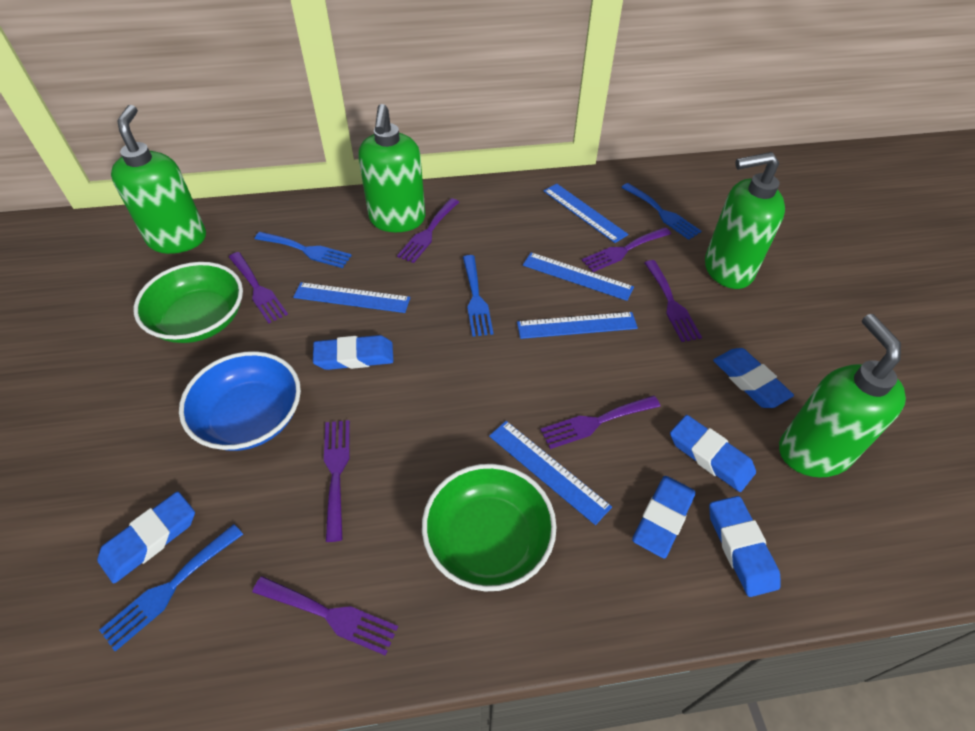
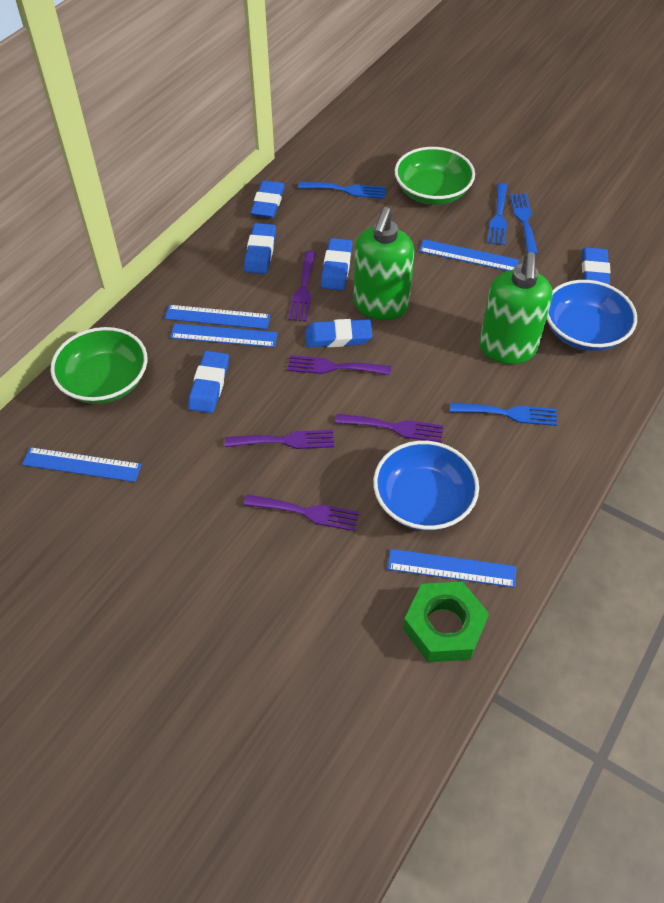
blue bowl: [179,351,301,451] = 1 -> [373,441,479,531] [547,280,637,351] = 2
green nut: none = 0 -> [403,581,489,662] = 1
green soap dispenser: [111,105,206,254] [358,104,425,232] [705,152,785,289] [779,314,906,478] = 4 -> [353,207,414,320] [479,252,553,364] = 2
purple fork: [229,252,288,323] [252,576,398,656] [324,420,350,542] [397,198,459,263] [540,396,661,449] [582,227,671,272] [644,260,702,342] = 7 -> [225,430,334,449] [244,495,359,531] [288,251,316,322] [288,355,391,375] [335,414,443,443] = 5

